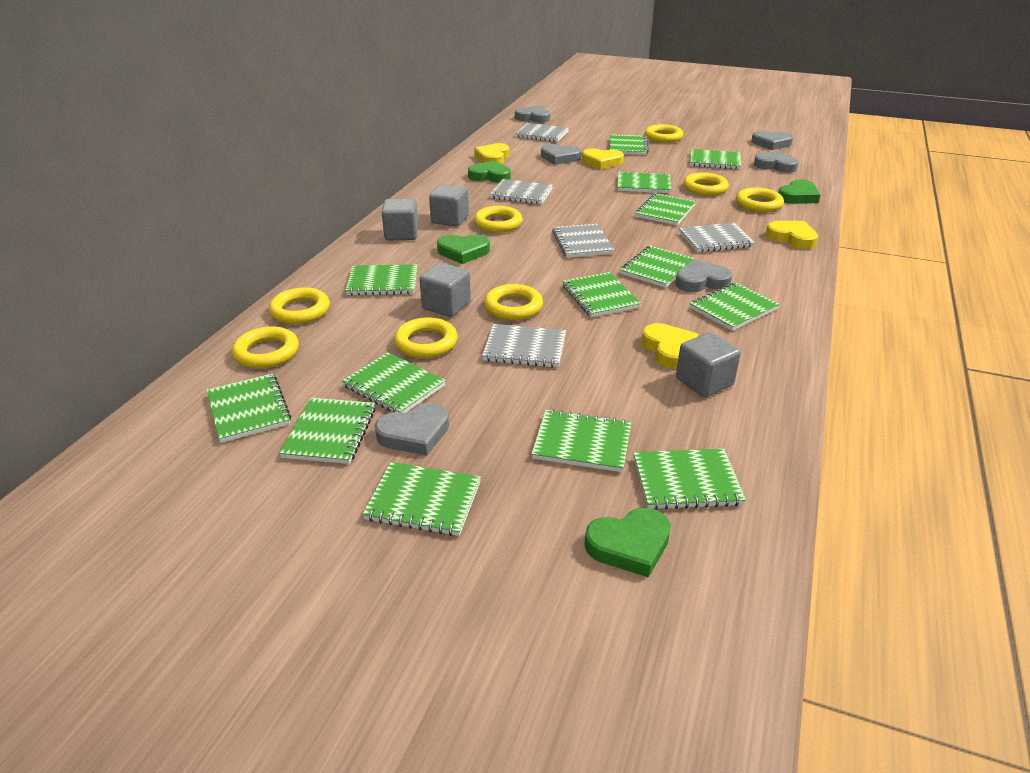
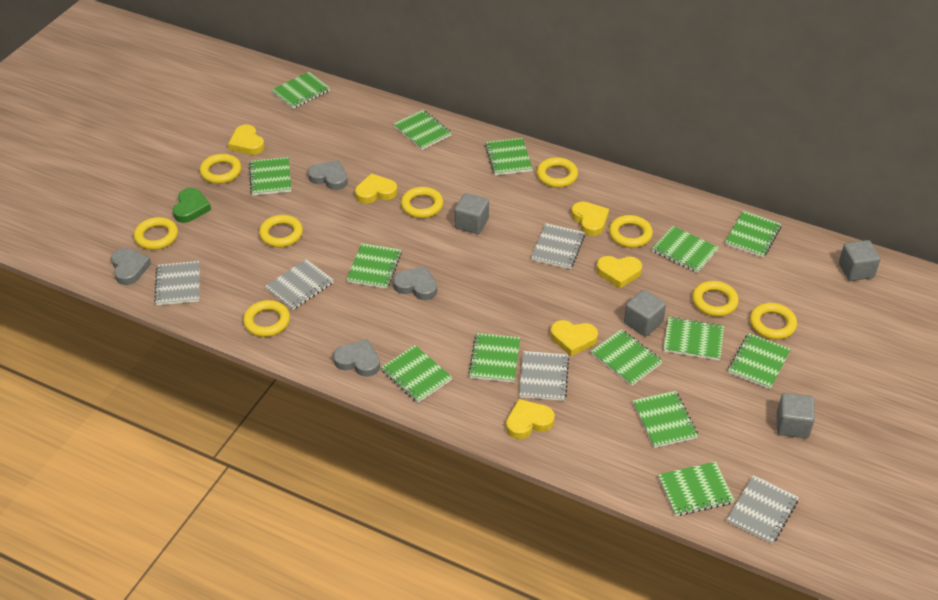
green heart: [437,235,490,264] [468,161,511,183] [584,508,671,578] [778,179,821,204] = 4 -> [173,188,211,223] = 1
grey heart: [375,403,449,456] [515,106,550,123] [541,144,581,165] [675,260,732,292] [751,131,793,150] [754,151,798,173] = 6 -> [111,248,151,285] [308,160,348,190] [333,339,380,377] [393,266,437,300] = 4
yellow heart: [474,143,510,164] [582,148,624,170] [641,323,699,369] [766,221,818,249] = 4 -> [228,124,265,155] [355,173,397,204] [506,399,555,439] [550,320,598,356] [571,202,609,236] [596,256,642,288] = 6
yellow ring: [232,326,299,369] [269,287,330,324] [394,317,458,358] [474,206,523,233] [484,284,543,320] [645,124,683,143] [683,172,729,196] [736,187,784,212] = 8 -> [134,217,178,250] [200,154,242,184] [243,300,290,337] [259,215,303,248] [401,187,443,218] [536,157,578,188] [609,215,653,248] [692,281,739,317] [750,303,797,340] = 9

